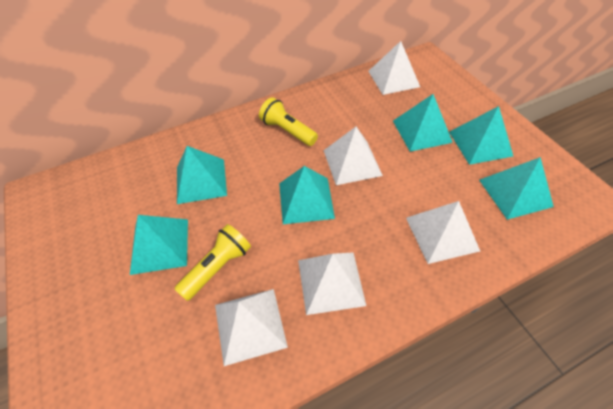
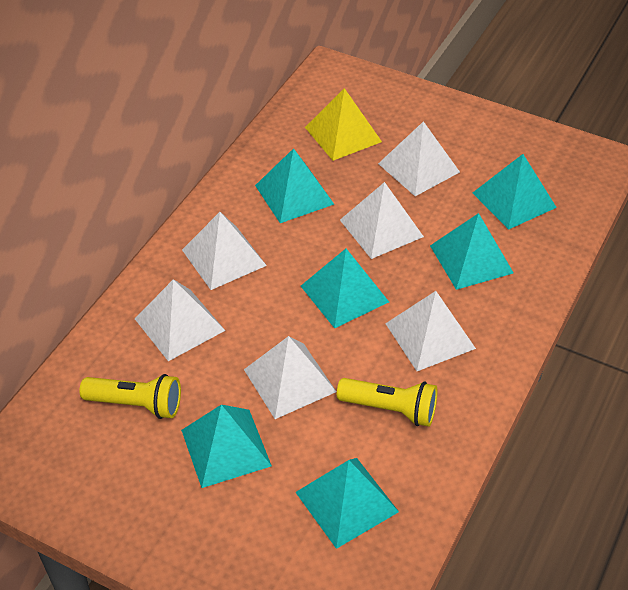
white pyramid: [215,289,288,366] [298,252,366,315] [323,127,383,185] [368,41,420,95] [406,201,480,264] = 5 -> [135,279,225,361] [182,212,267,290] [244,336,336,419] [340,182,424,259] [378,121,460,196] [385,291,476,371] = 6
yellow pyramid: none = 0 -> [305,88,382,161] = 1

